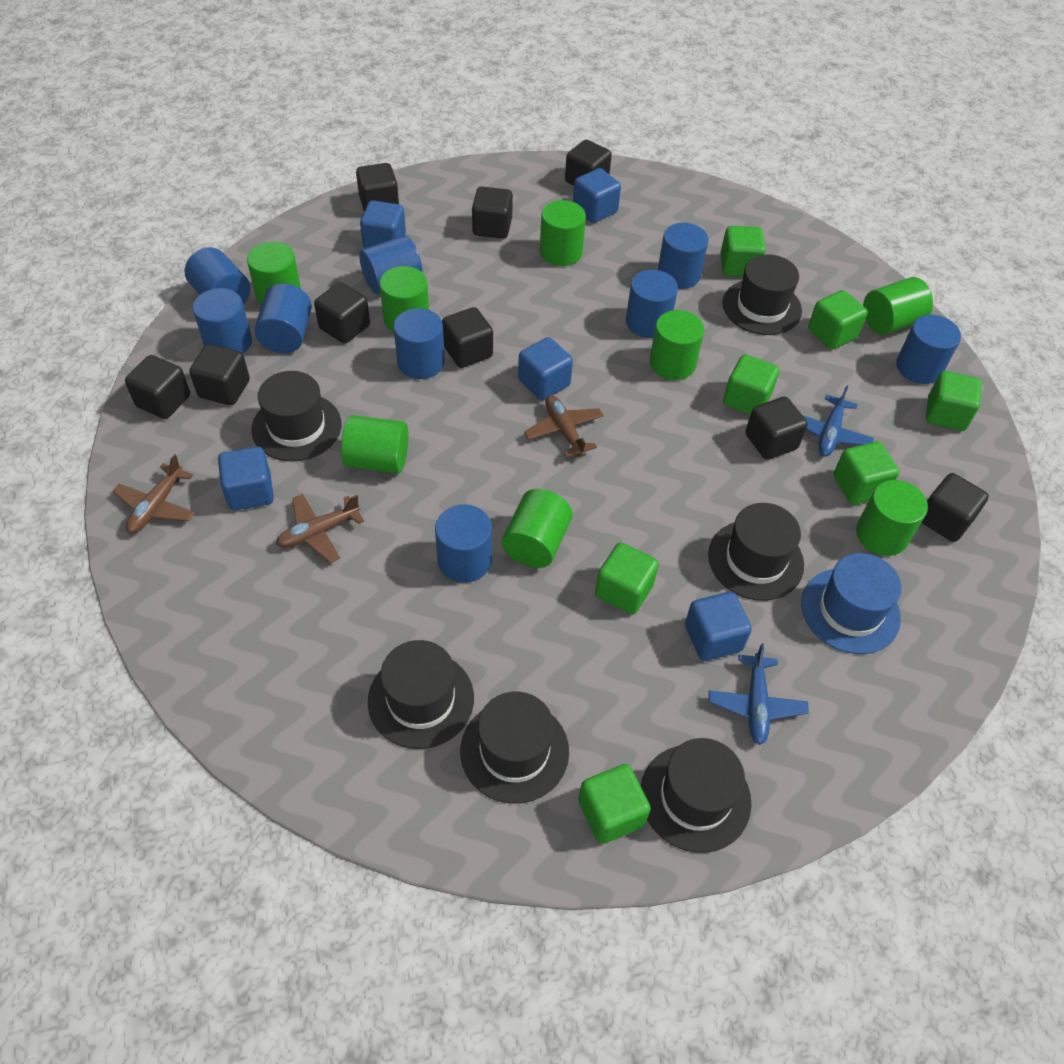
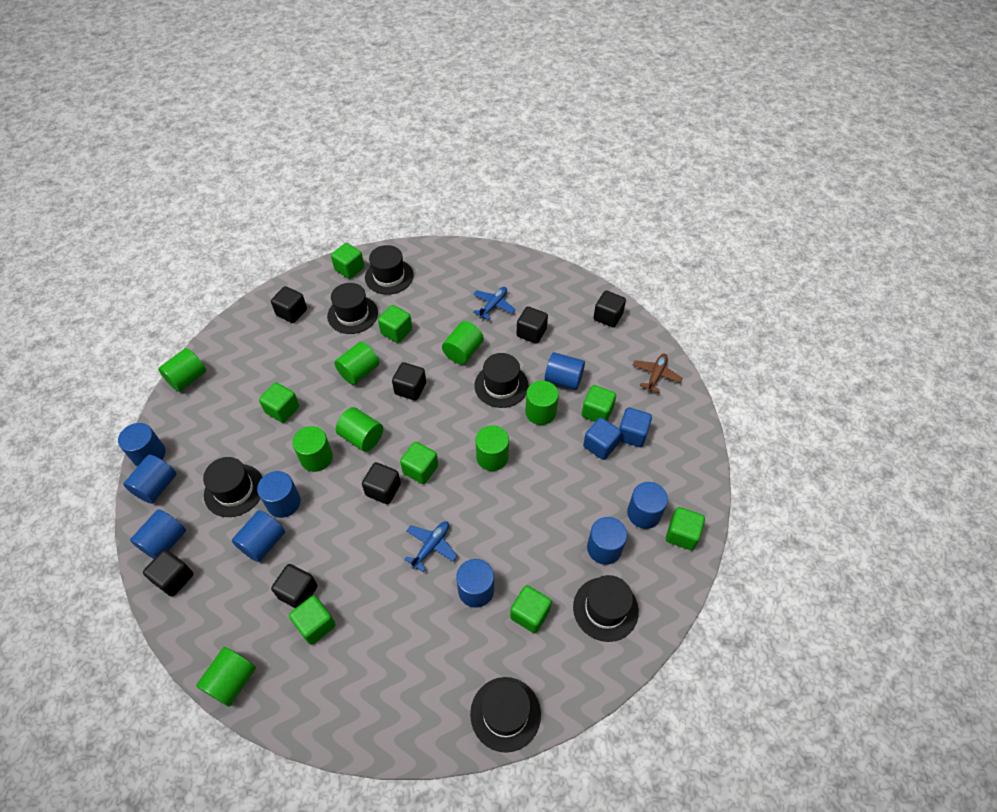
black cube: [125,355,190,419] [189,344,250,405] [314,282,370,344] [356,163,399,211] [442,307,493,368] [472,187,513,239] [565,140,612,186] [745,397,807,460] [922,473,989,542] = 9 -> [143,550,193,597] [271,286,307,323] [271,564,318,608] [362,462,401,504] [392,362,426,401] [517,307,548,344] [593,291,626,327] = 7
blue cube: [218,447,274,510] [360,200,406,249] [518,337,573,400] [573,168,621,223] [685,592,752,661] = 5 -> [583,418,621,460] [619,408,652,447] = 2
blue hat: [801,553,902,654] = 1 -> none = 0
brown plane: [112,454,195,534] [276,494,364,563] [524,395,604,458] = 3 -> [633,354,682,393] = 1
green cube: [578,764,651,844] [595,542,659,615] [720,226,766,277] [723,354,779,415] [808,290,868,349] [833,442,899,505] [926,371,982,431] = 7 -> [259,383,299,423] [289,596,336,645] [331,243,364,279] [378,305,412,343] [400,442,438,484] [510,585,552,633] [582,385,616,422] [666,507,705,550] = 8

